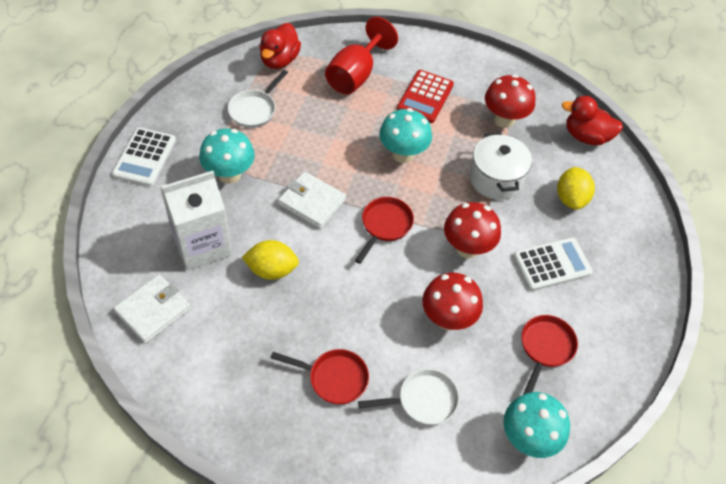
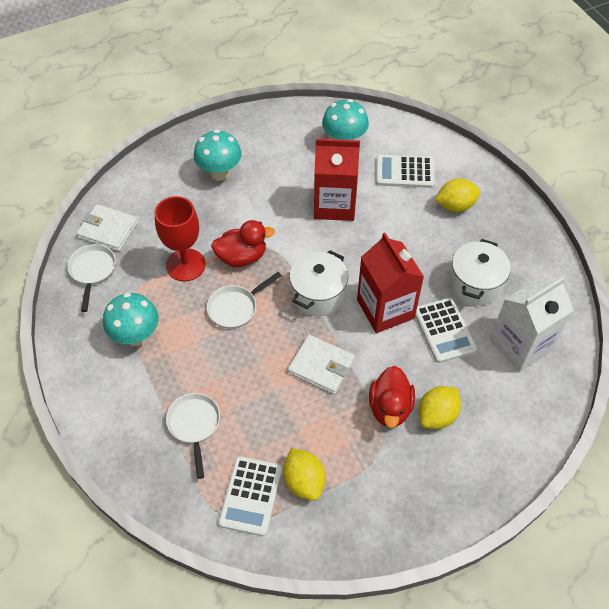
red calculator: [397,70,454,123] = 1 -> none = 0
red carton: none = 0 -> [314,139,360,221] [357,233,424,333] = 2
red mushroom: [422,273,483,330] [444,202,501,258] [485,74,535,128] = 3 -> none = 0
red pan: [271,349,369,405] [355,197,414,264] [521,315,578,395] = 3 -> none = 0
white calculator: [112,127,176,186] [513,237,593,291] = 2 -> [218,456,282,536] [376,155,435,188] [415,298,477,363] = 3
white pan: [228,70,288,128] [358,369,459,425] = 2 -> [67,244,116,312] [166,393,220,479] [207,272,282,329] = 3
white pot: [470,132,532,200] = 1 -> [289,250,348,316] [449,239,511,306] = 2
yellow lemon: [242,240,299,280] [557,167,595,210] = 2 -> [283,448,325,501] [418,386,461,429] [434,178,481,212] = 3

